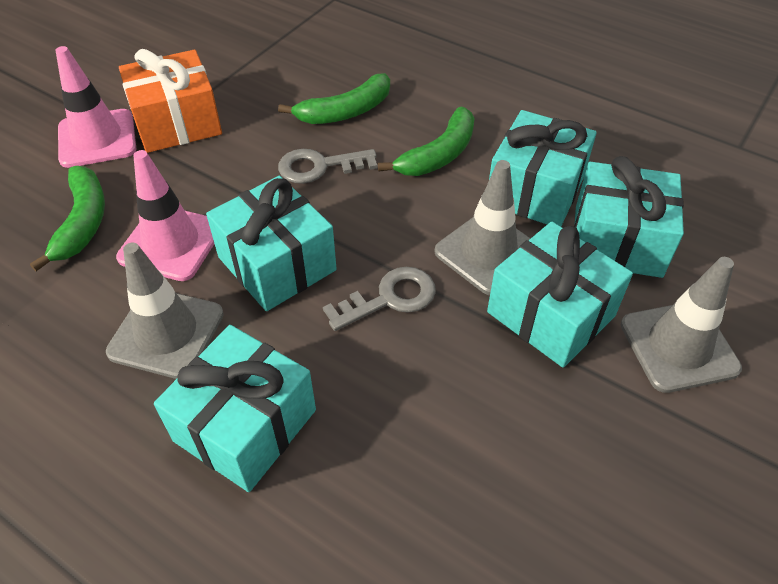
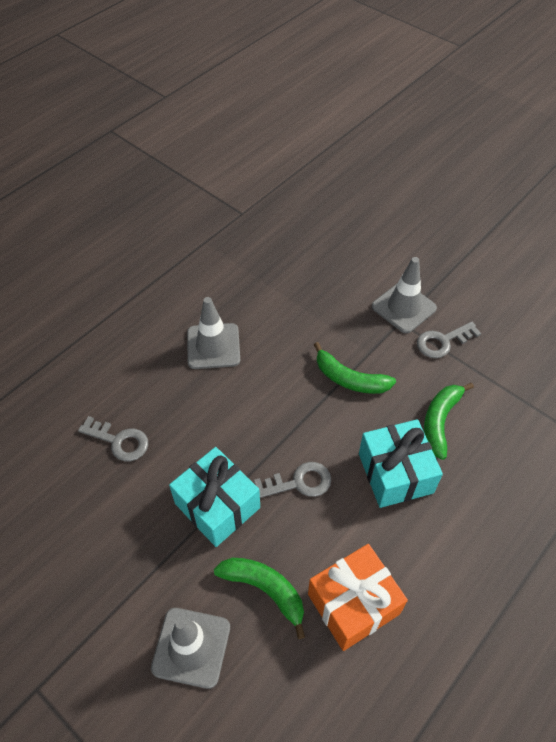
grey key: [278,149,377,184] [323,267,436,331] = 2 -> [78,416,148,461] [254,462,331,498] [417,322,481,358] = 3
pink traffic cone: [56,46,136,168] [116,150,214,281] = 2 -> none = 0
turquoise gift: [154,325,316,492] [206,176,337,311] [487,222,633,368] [489,110,597,227] [574,156,684,278] = 5 -> [169,447,260,547] [359,419,443,508] = 2

